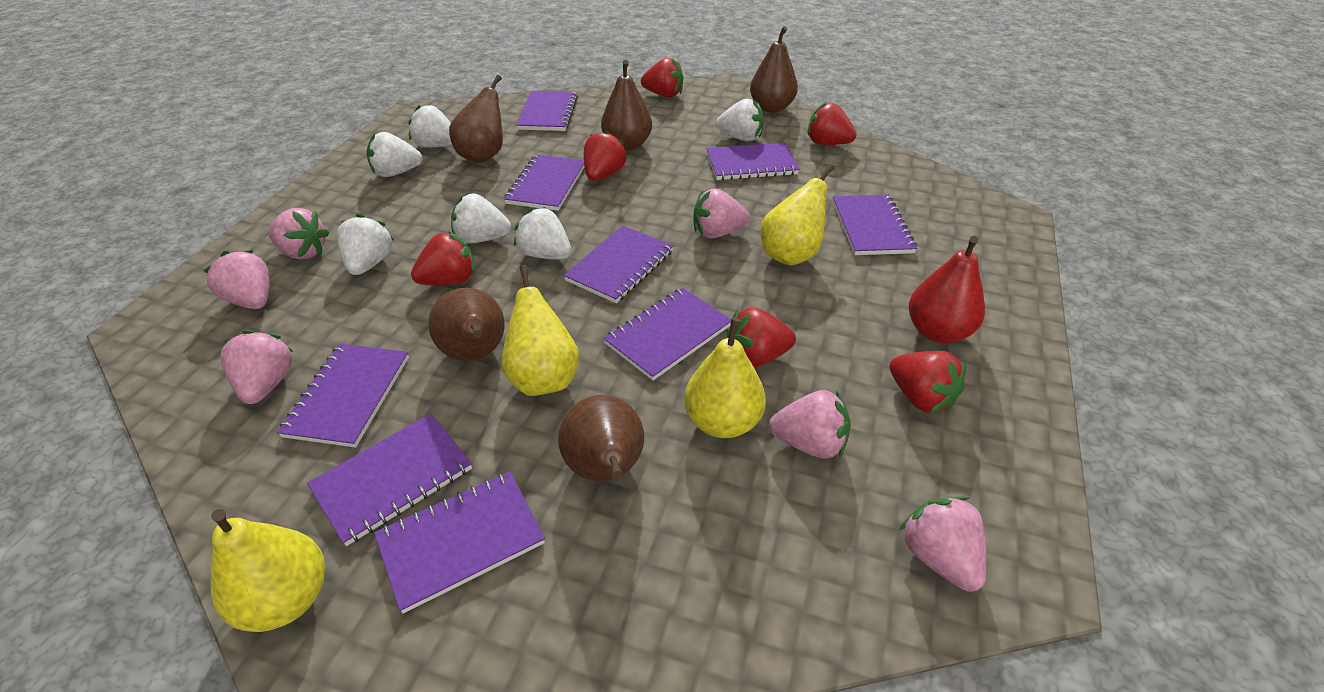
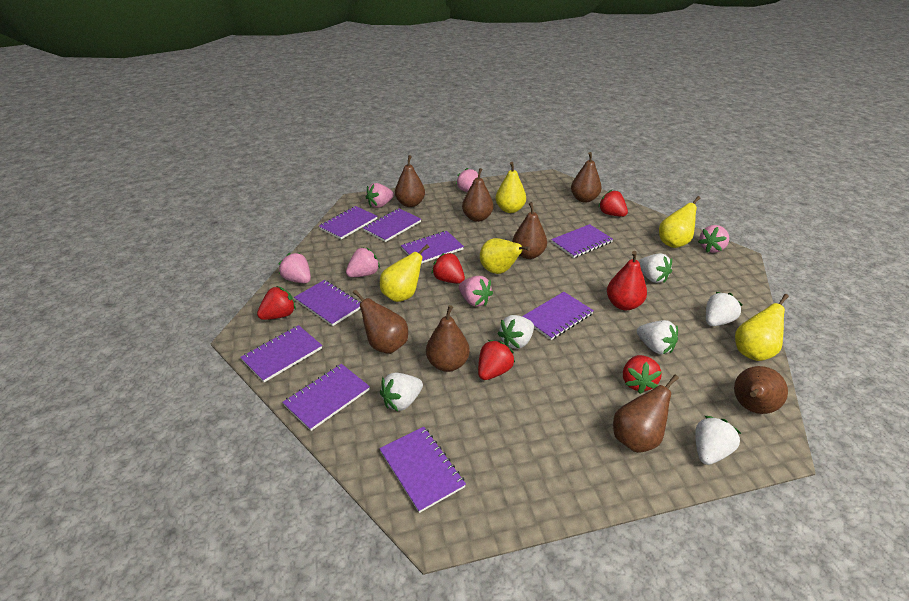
brown pear: [428,288,505,361] [449,75,503,163] [558,395,644,481] [601,60,652,151] [750,26,798,113] = 5 -> [353,290,408,354] [395,155,425,207] [426,305,470,372] [462,168,493,222] [512,202,547,259] [571,152,602,203] [613,375,679,453] [734,366,788,414] = 8
red strawberry: [411,231,475,285] [584,130,628,181] [641,58,683,97] [727,307,796,368] [808,102,856,145] [890,351,966,413] = 6 -> [257,286,296,320] [432,253,465,283] [478,340,515,380] [598,190,628,217] [623,355,662,394] = 5
yellow pear: [211,509,325,632] [501,265,580,396] [684,318,766,438] [761,164,834,266] = 4 -> [380,244,429,302] [480,238,530,274] [495,162,526,213] [659,196,701,248] [735,294,789,361] = 5

